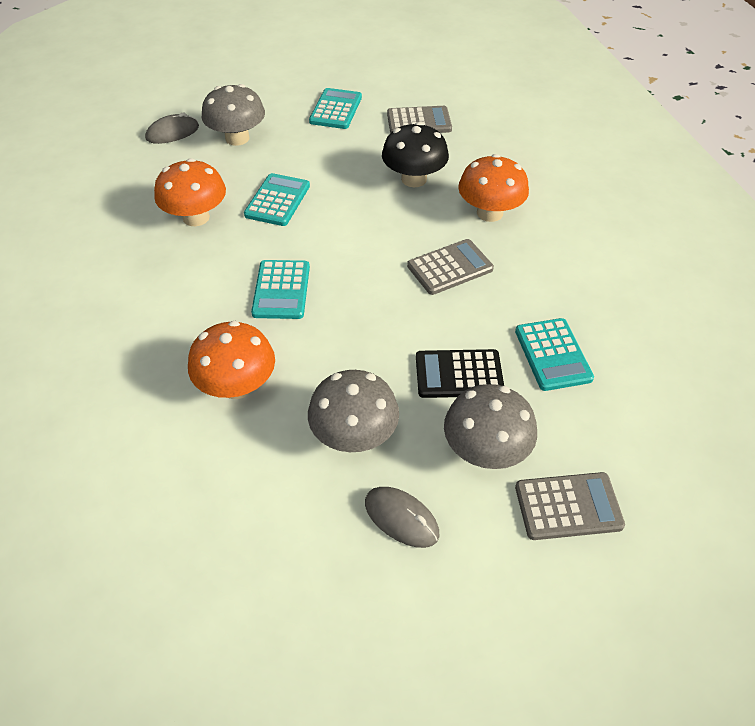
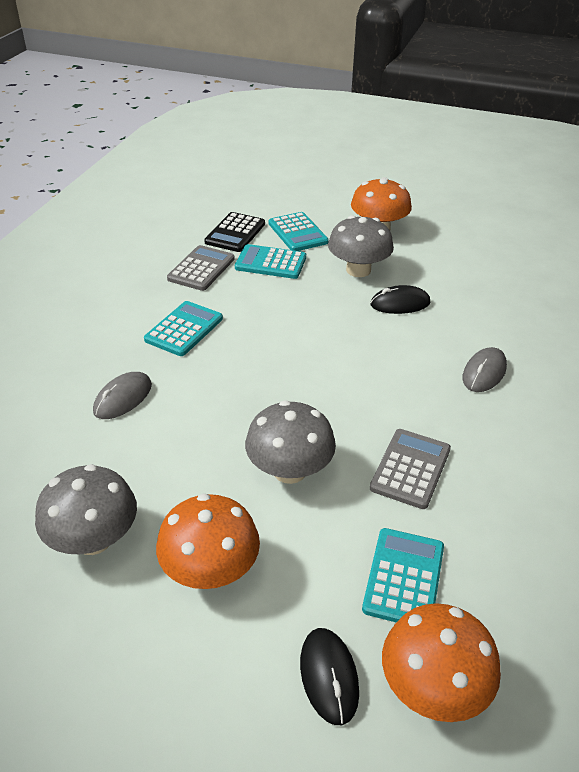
black mouse: none = 0 -> [300,628,359,725] [370,285,430,314] = 2
black mushroom: [382,122,449,187] = 1 -> none = 0
grey calculator: [387,106,452,133] [407,239,494,295] [515,472,625,540] = 3 -> [167,245,235,291] [370,429,451,509] = 2

